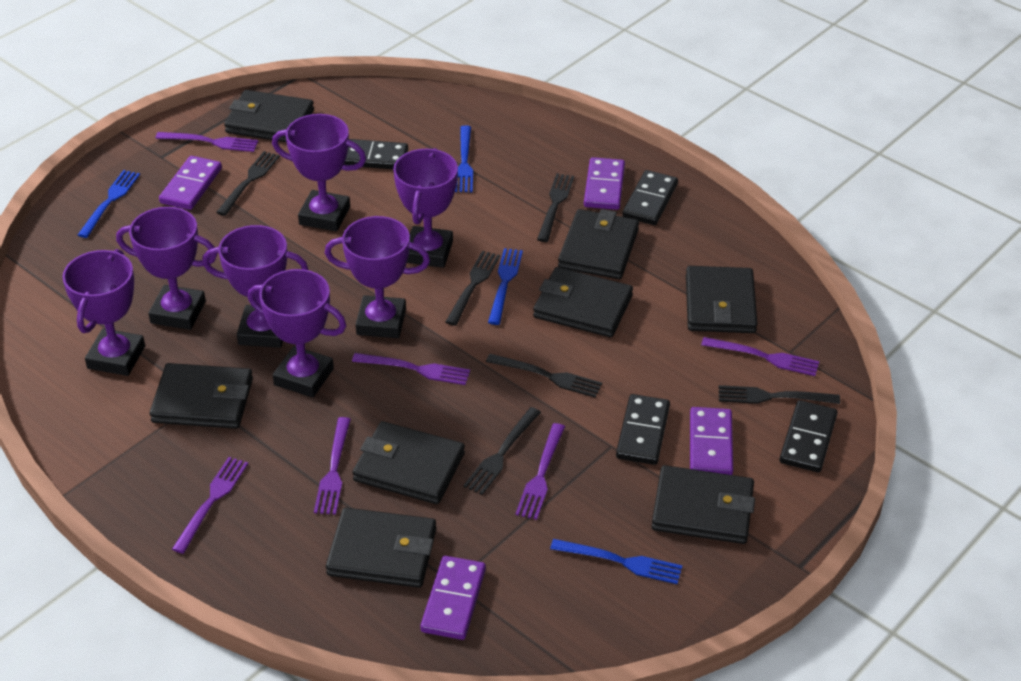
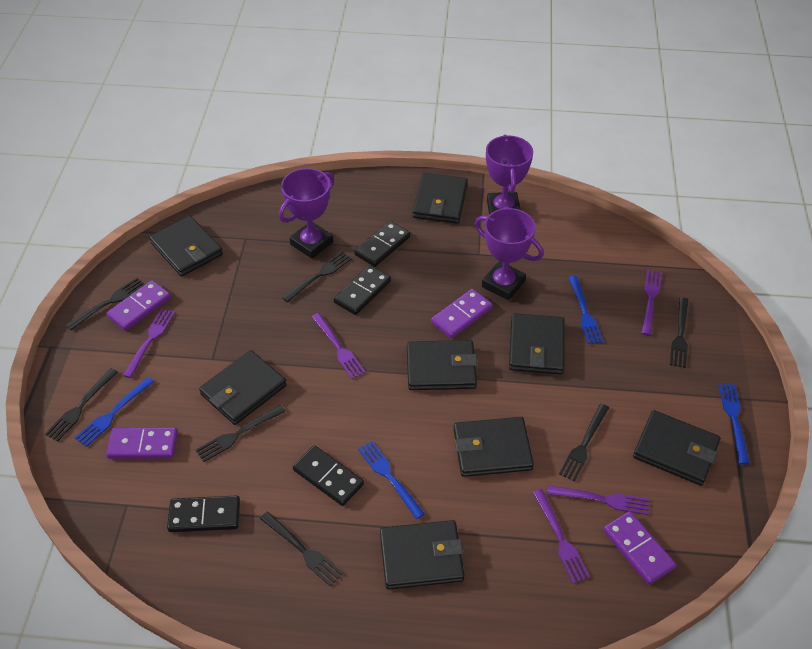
black fork: [216,151,280,216] [446,251,500,326] [463,407,541,495] [486,354,602,398] [537,173,574,242] [719,385,840,404] = 6 -> [45,368,118,442] [66,278,145,330] [196,405,286,462] [260,511,343,586] [282,251,352,303] [559,404,609,482] [670,297,688,368] = 7
purple fork: [155,132,258,152] [172,457,248,554] [314,417,351,515] [352,353,470,385] [515,423,565,520] [701,337,819,376] = 6 -> [123,308,175,378] [312,313,366,379] [533,489,590,583] [547,485,649,515] [641,270,662,336] = 5
purple trophy: [62,249,145,376] [116,207,217,330] [202,225,308,348] [248,269,346,397] [272,114,366,232] [325,216,430,338] [393,148,458,268] = 7 -> [279,168,334,259] [475,208,544,300] [486,135,533,215] = 3

